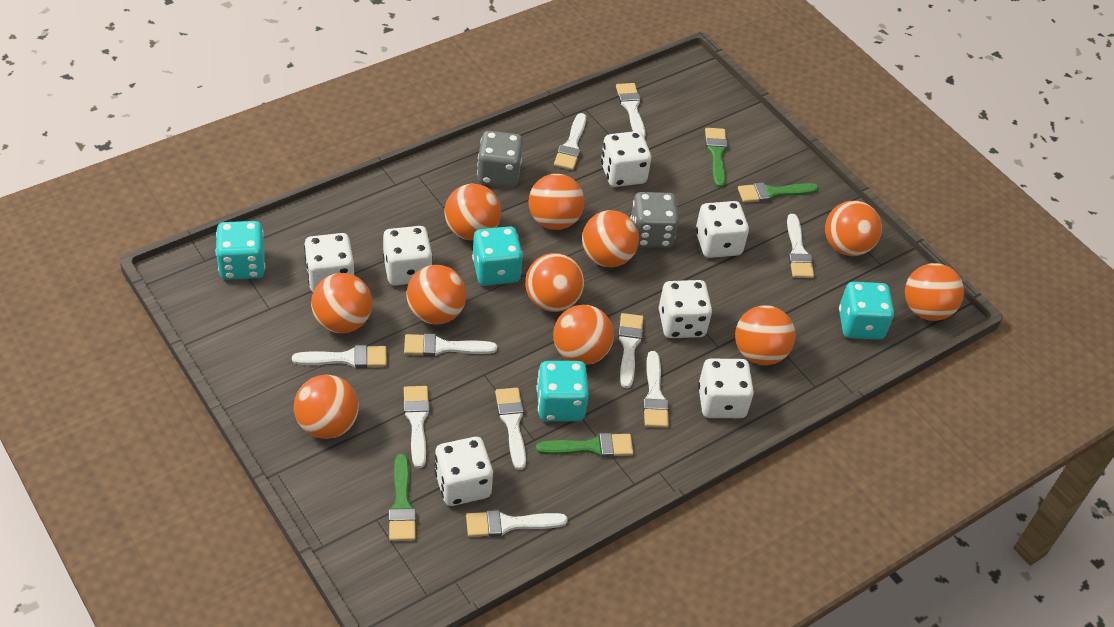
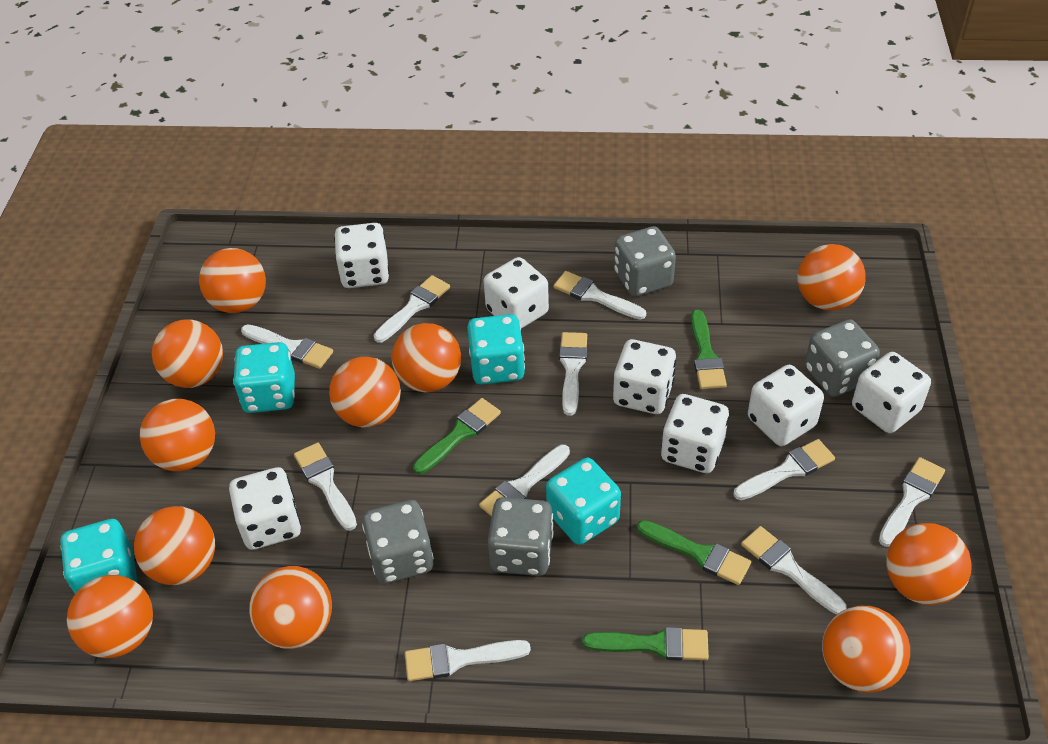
grey dice: [477,131,523,187] [630,192,679,248] = 2 -> [362,500,433,584] [488,497,554,576] [614,226,676,297] [805,319,880,397] = 4

